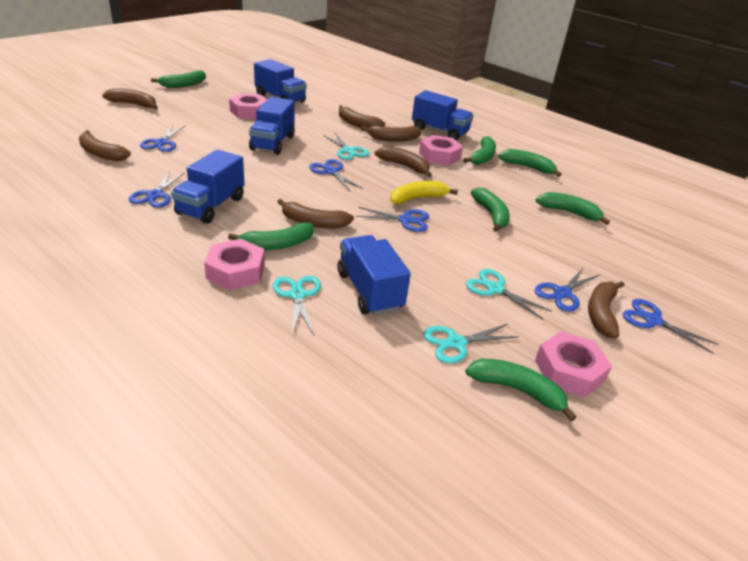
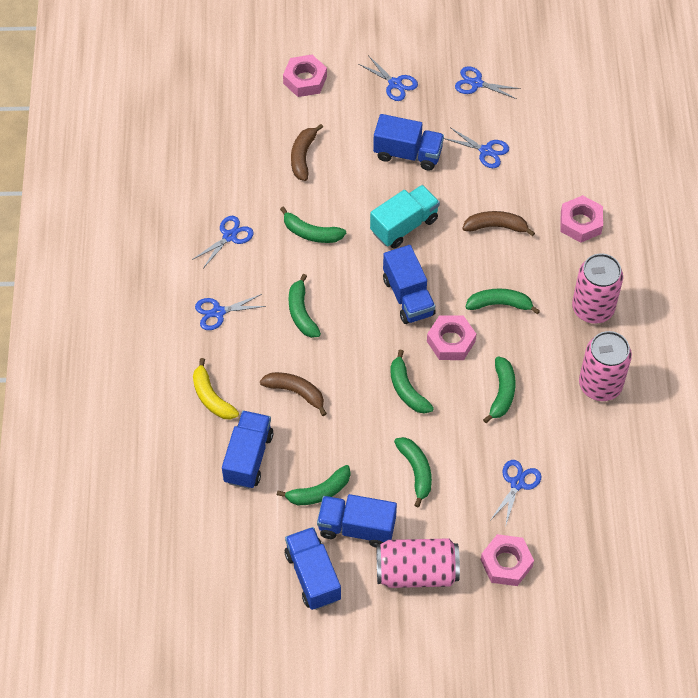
brown banana: [79,130,131,161] [102,88,158,109] [277,199,354,228] [339,105,385,128] [361,126,422,142] [375,146,432,177] [588,281,625,338] = 7 -> [260,372,327,416] [291,124,323,181] [462,211,535,236] = 3
pink can: none = 0 -> [377,538,460,588] [572,253,623,324] [579,331,632,401] = 3
turquoise scissors: [273,276,321,335] [323,133,369,160] [423,324,518,364] [466,269,552,320] = 4 -> none = 0
turquoise truck: none = 0 -> [370,185,440,248] = 1

